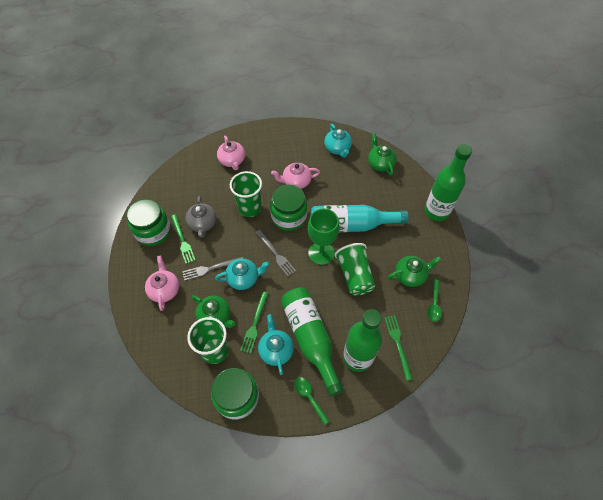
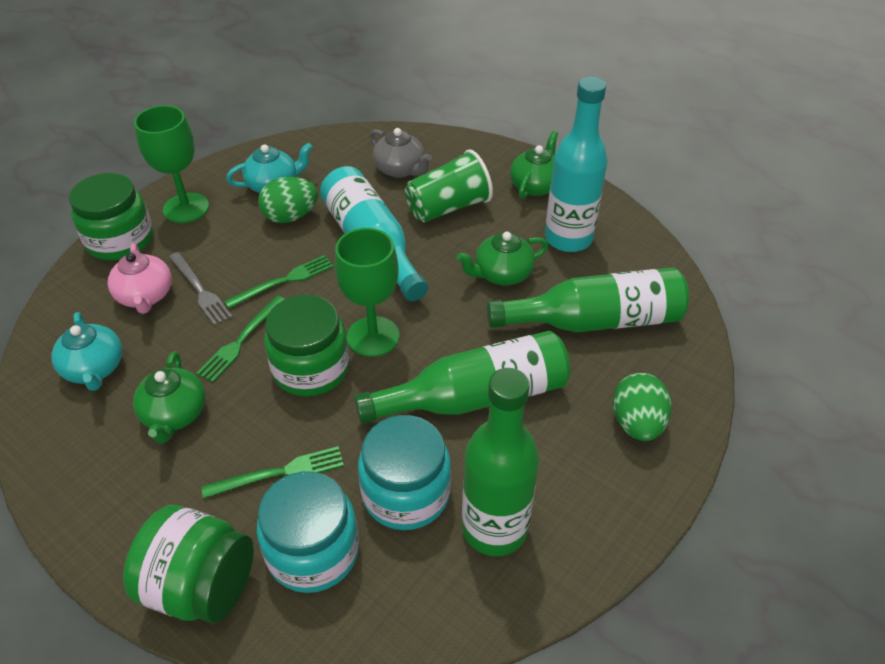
green cup: [187,317,229,364] [230,171,262,217] [335,243,375,296] = 3 -> [405,149,493,223] = 1
green egg: none = 0 -> [258,177,318,223] [613,373,672,441] = 2
green goblet: [308,209,339,265] = 1 -> [134,105,209,223] [335,228,399,357] = 2
green spoon: [294,377,330,425] [428,279,442,322] = 2 -> none = 0
grey fork: [182,257,243,281] [255,230,296,276] = 2 -> [169,252,233,326] = 1
pink teapot: [145,255,179,311] [217,136,245,170] [271,163,320,189] = 3 -> [108,243,172,314] = 1
turquoise bottle: [311,205,409,232] = 1 -> [320,166,428,301] [545,77,607,252] = 2
turquoise jar: none = 0 -> [257,471,359,593] [358,415,451,530] = 2
turquoise teapot: [215,258,270,290] [258,314,294,375] [324,124,352,158] = 3 -> [52,312,122,391] [226,142,313,193] = 2

